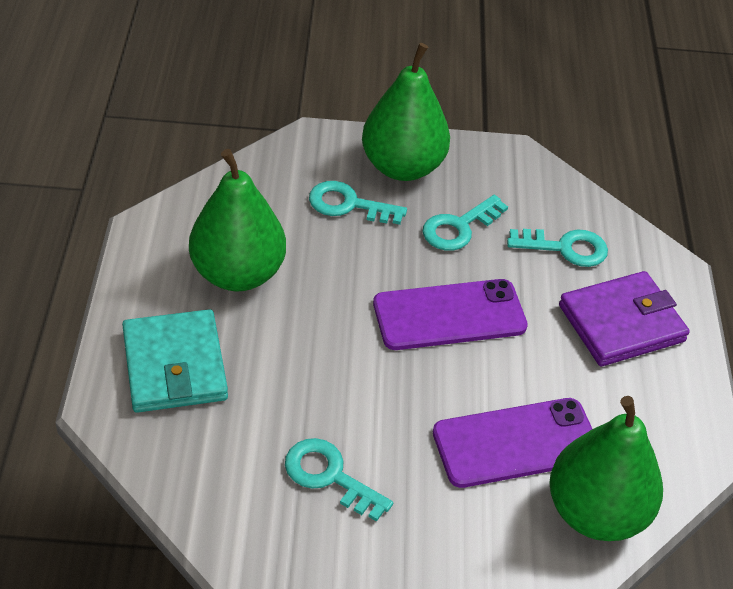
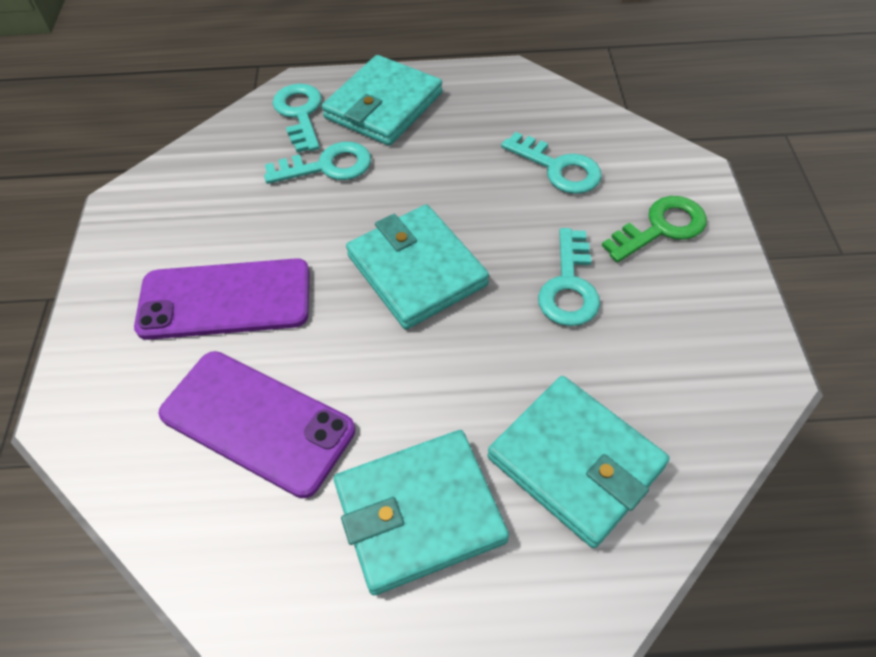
green key: none = 0 -> [602,196,707,263] = 1
green pear: [189,149,286,292] [362,43,450,181] [549,396,663,541] = 3 -> none = 0
purple wallet: [559,271,690,366] = 1 -> none = 0
turquoise wallet: [122,309,228,413] = 1 -> [322,55,443,146] [334,430,509,595] [346,204,489,329] [488,376,670,548] = 4

